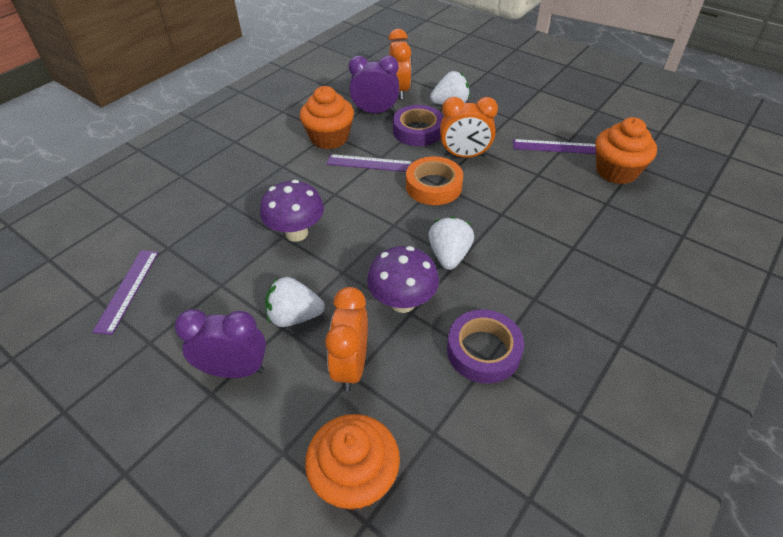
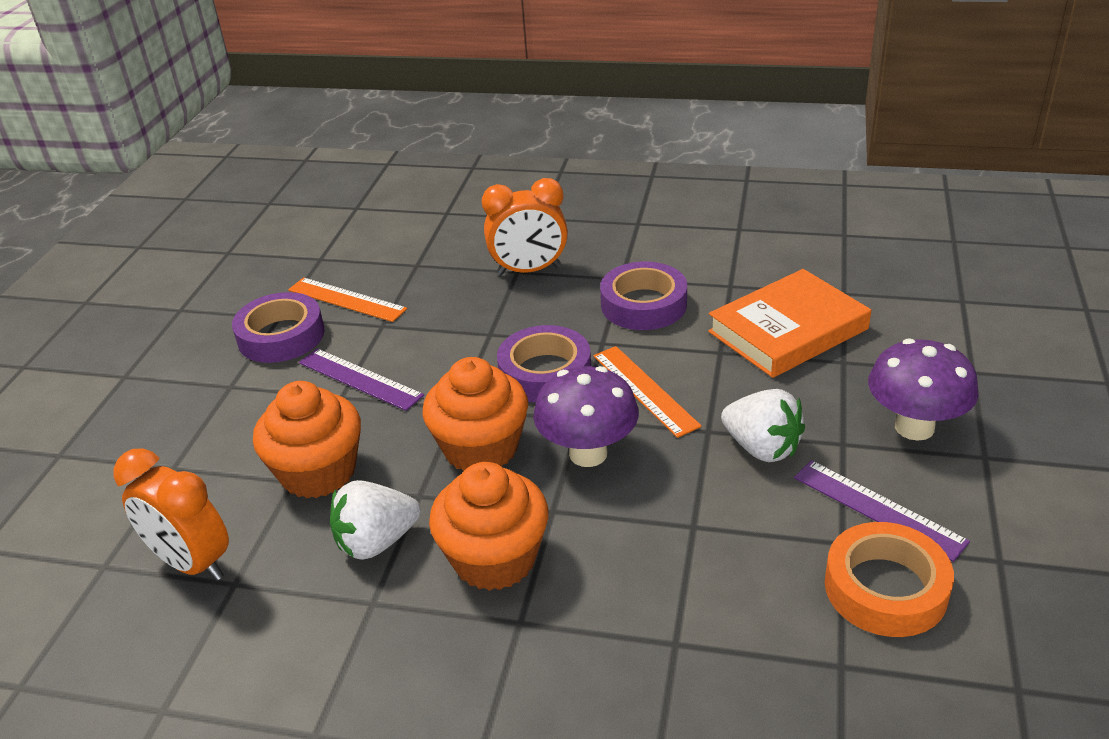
orange book: none = 0 -> [708,269,871,378] = 1
orange clock: [325,287,368,391] [388,29,411,99] [440,97,498,158] = 3 -> [114,448,229,581] [482,178,568,275] = 2
orange ruler: none = 0 -> [288,277,407,322] [593,346,702,438] = 2
purple clock: [175,309,266,378] [349,55,399,113] = 2 -> none = 0
purple ruler: [92,250,159,335] [327,154,413,172] [513,139,596,154] = 3 -> [299,348,424,411] [794,460,970,562] = 2
purple tape: [393,105,443,146] [447,309,524,384] = 2 -> [232,292,325,363] [497,325,591,403] [600,262,687,330] = 3
white strawberry: [265,277,325,327] [428,216,474,270] [430,71,470,105] = 3 -> [330,480,421,560] [721,389,805,462] = 2

